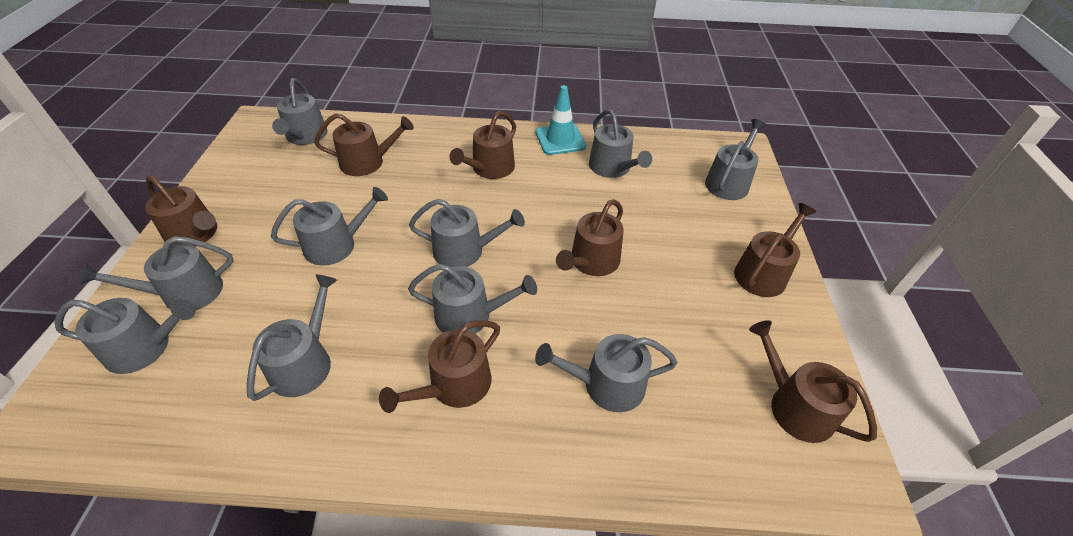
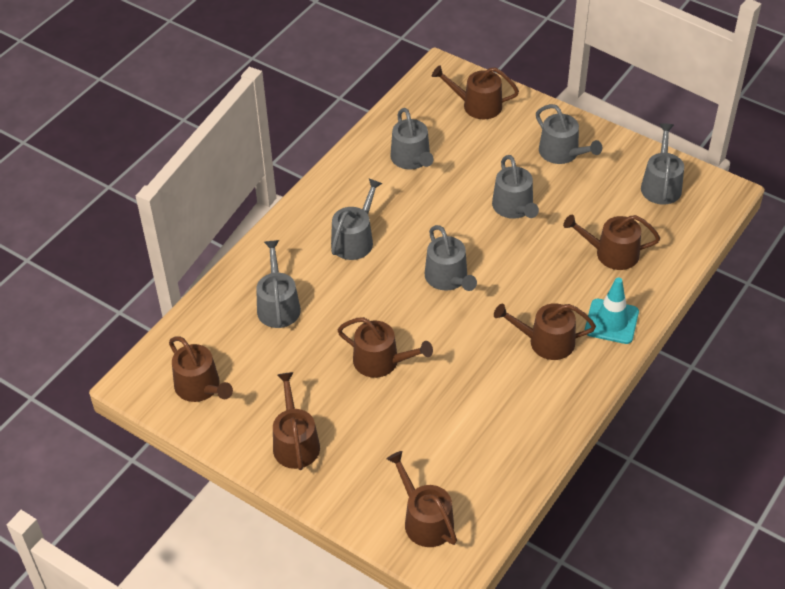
grey watering can: [54,298,195,374] [80,236,233,311] [246,274,337,401] [271,187,388,266] [272,78,328,145] [408,264,537,334] [409,199,525,267] [535,334,677,412] [589,110,652,178] [705,119,767,200] = 10 -> [256,240,301,328] [331,179,383,260] [390,108,434,169] [425,225,477,291] [492,155,539,219] [536,104,602,164] [641,123,684,205] = 7

